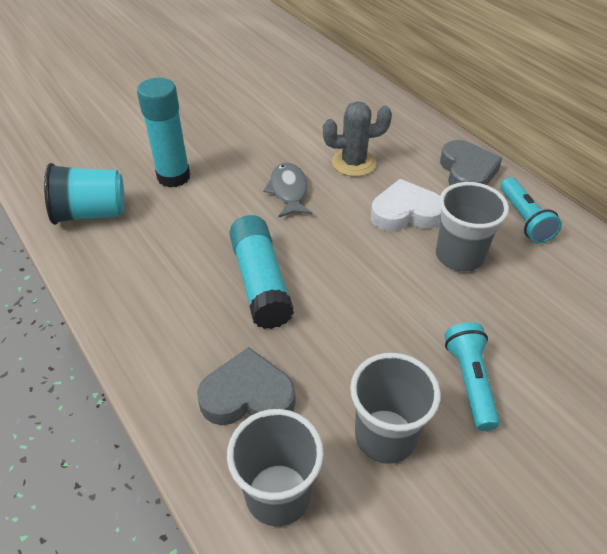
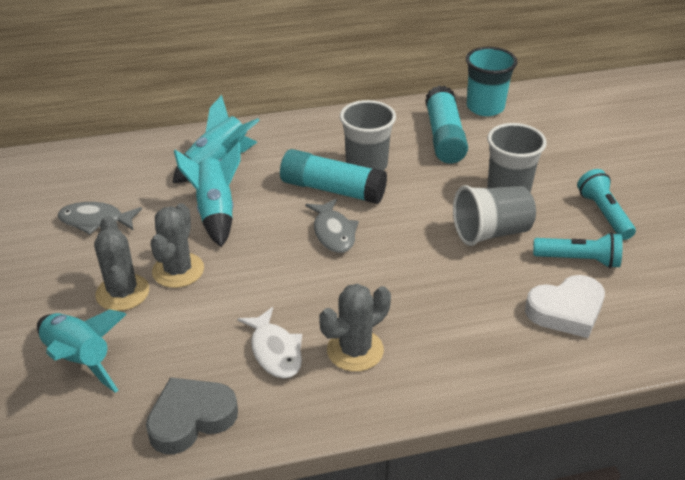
grey cactus: [323,101,392,177] = 1 -> [94,216,149,311] [151,203,204,288] [319,284,391,372] = 3
grey fish: [263,163,312,218] = 1 -> [58,202,142,235] [305,198,359,253] = 2
grey heart: [197,347,296,425] [440,140,502,186] = 2 -> [146,377,238,454] = 1
turquoise rocket: none = 0 -> [37,309,127,393] [172,95,260,183] [174,142,241,247] = 3
white fish: none = 0 -> [237,307,302,379] = 1

